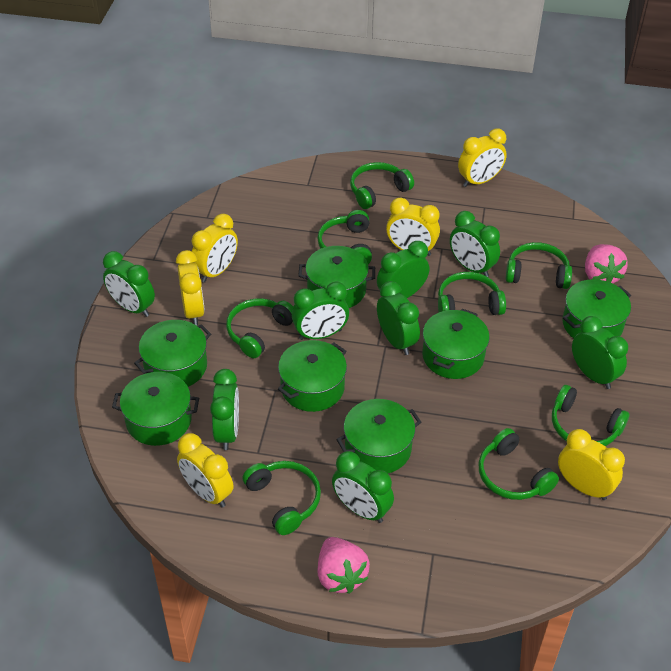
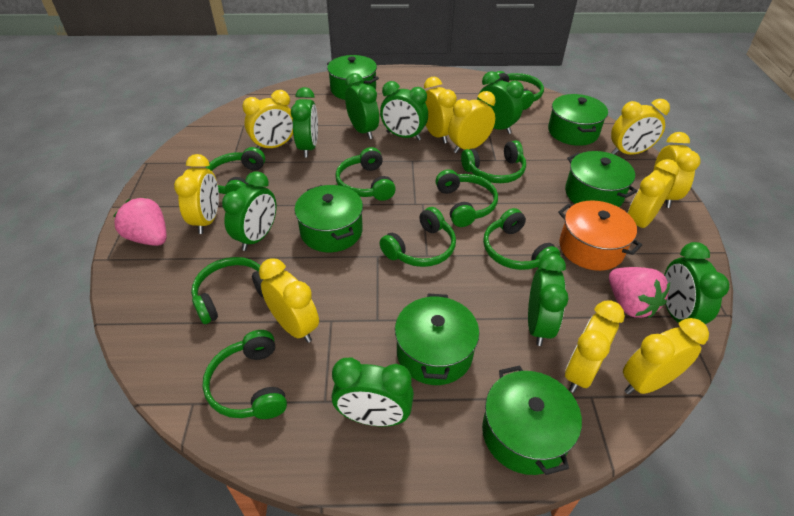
green headphones: [226,298,293,358] [243,461,321,535] [317,210,372,264] [350,162,414,209] [438,272,506,315] [478,428,559,500] [506,242,572,289] [552,385,629,446] = 8 -> [191,257,264,324] [202,330,287,419] [206,147,265,194] [335,147,396,201] [380,207,456,267] [435,169,498,227] [461,140,526,183] [483,208,560,270] [496,71,544,110] = 9
green pot: [112,372,199,446] [134,320,211,387] [278,340,347,412] [298,246,375,308] [336,399,421,473] [422,309,490,379] [562,279,631,338] = 7 -> [295,185,363,252] [327,55,379,100] [395,294,479,385] [482,365,582,475] [548,94,608,146] [565,151,637,207] = 6
orange pot: none = 0 -> [558,200,642,271] = 1
yellow clock: [176,250,205,325] [177,433,233,507] [192,214,238,283] [386,198,440,256] [458,129,507,187] [558,429,625,500] = 6 -> [174,154,219,234] [242,90,293,150] [259,258,319,343] [424,77,457,144] [448,91,495,153] [565,300,625,393] [611,99,670,155] [623,318,709,395] [628,159,679,228] [654,132,701,208] = 10

